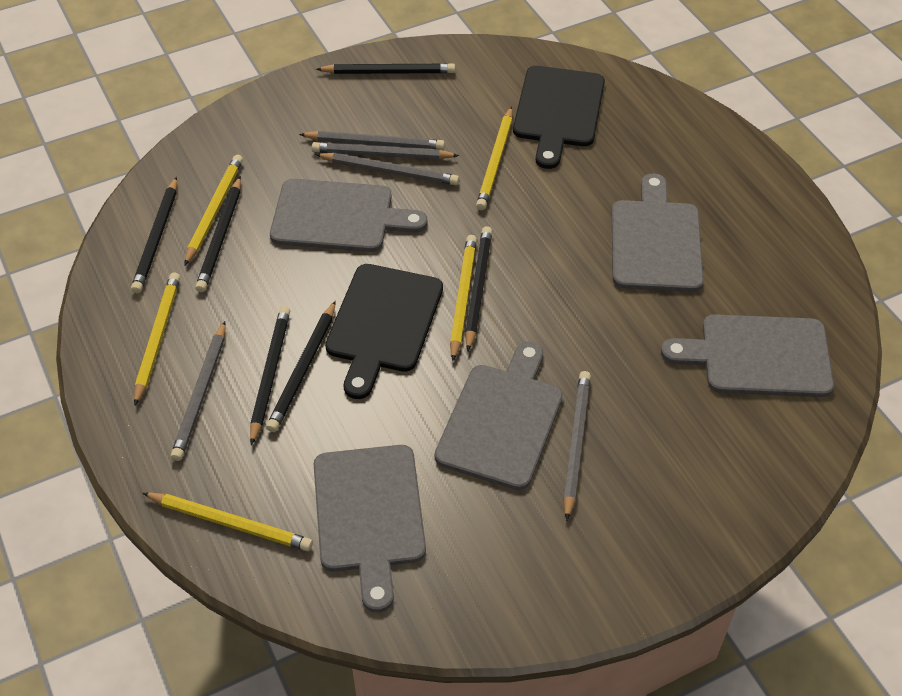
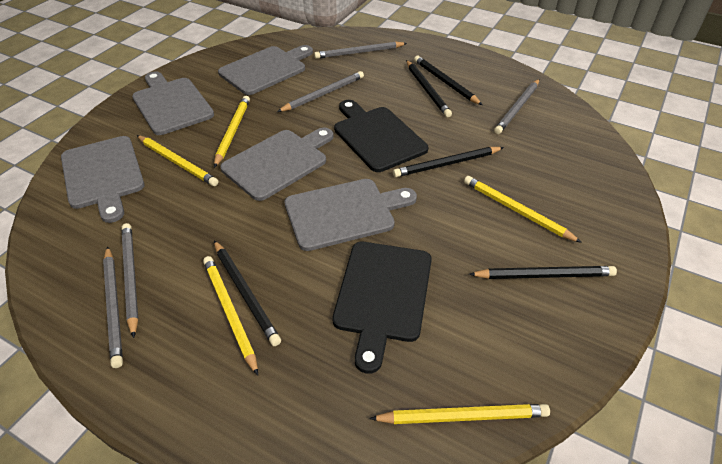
black pencil: [131,177,177,293] [195,176,241,292] [250,306,290,445] [266,301,336,432] [316,63,455,74] [465,226,492,351] = 6 -> [214,240,281,346] [393,147,504,177] [406,60,452,117] [414,56,482,105] [469,266,617,279] = 5

